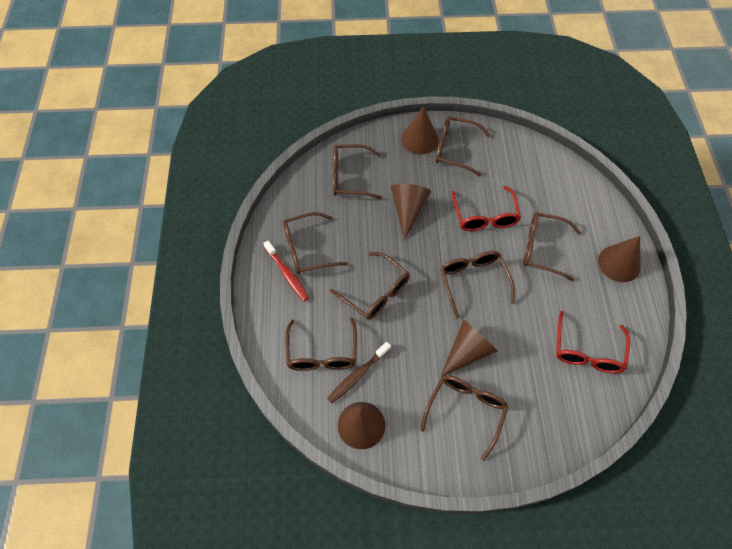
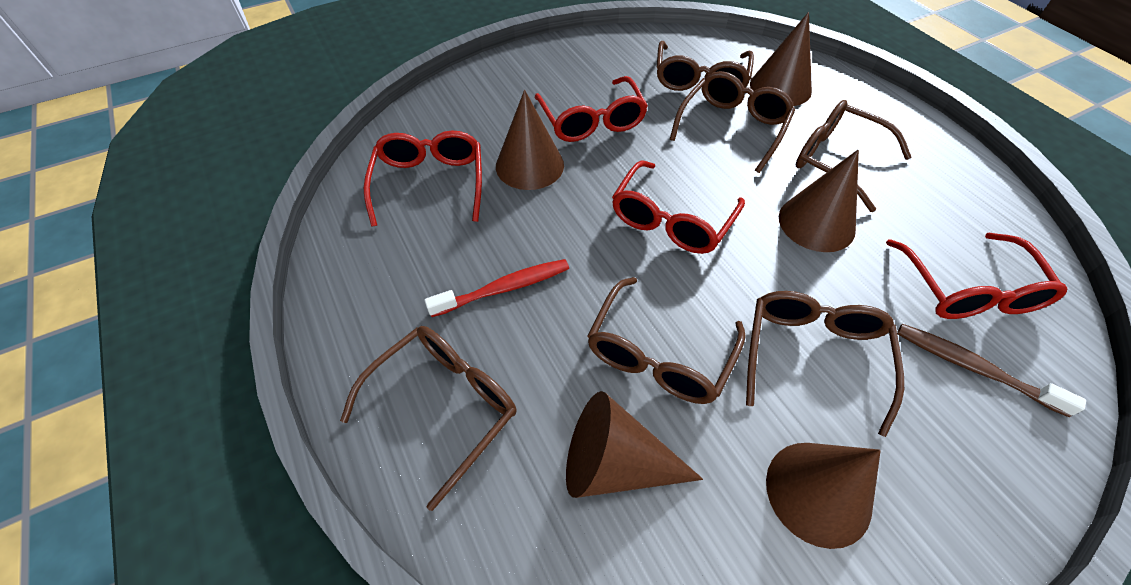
brown glasses: [283,212,348,274] [285,317,357,371] [330,252,409,320] [333,144,382,199] [420,375,509,461] [436,116,491,176] [440,251,515,319] [523,212,581,282] = 8 -> [340,326,517,511] [588,277,746,404] [657,41,754,91] [670,71,795,173] [746,291,904,437] [796,100,911,212] = 6
red glasses: [451,186,521,231] [556,311,630,373] = 2 -> [364,130,482,227] [535,76,648,142] [612,160,745,254] [886,233,1068,319] = 4

